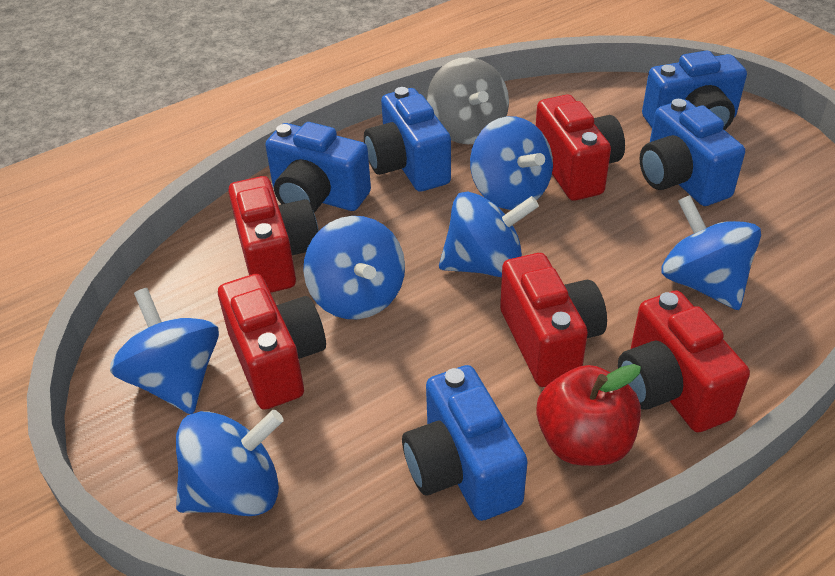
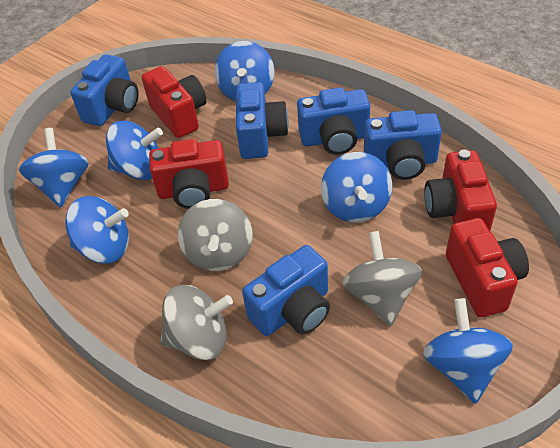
grey spinning top: [427,57,509,144] = 1 -> [160,285,233,360] [178,199,253,271] [342,231,422,326] = 3
red apple: [536,364,641,466] = 1 -> none = 0
red camera: [218,274,326,410] [228,176,319,293] [500,253,607,387] [536,95,625,201] [618,290,750,432] = 5 -> [142,66,207,138] [149,139,229,209] [424,150,497,231] [446,218,529,317] = 4

